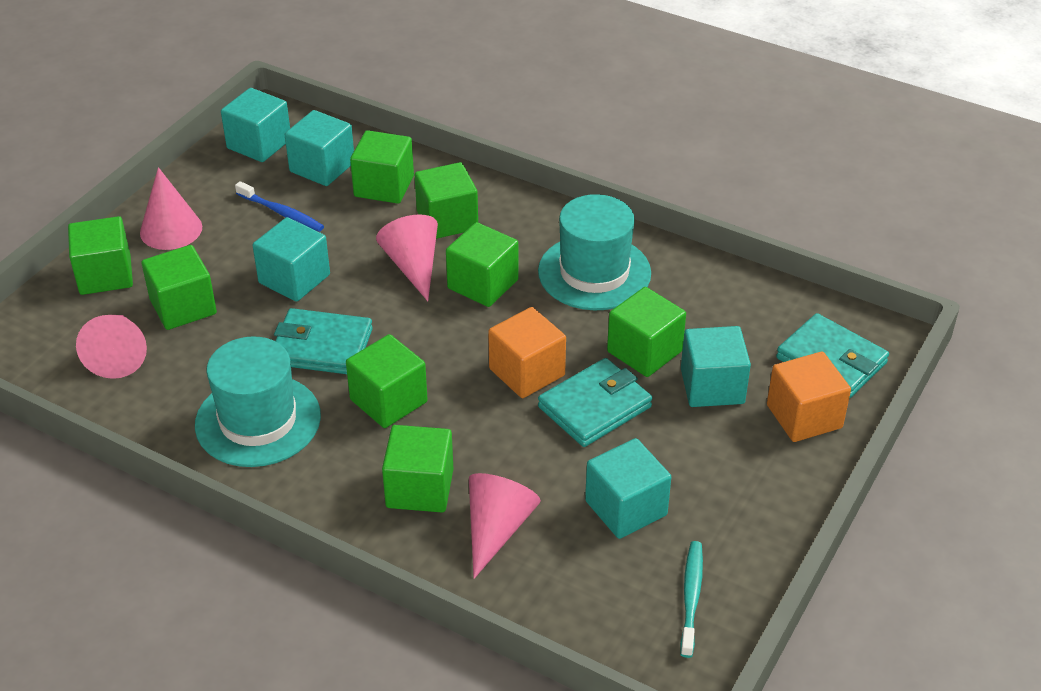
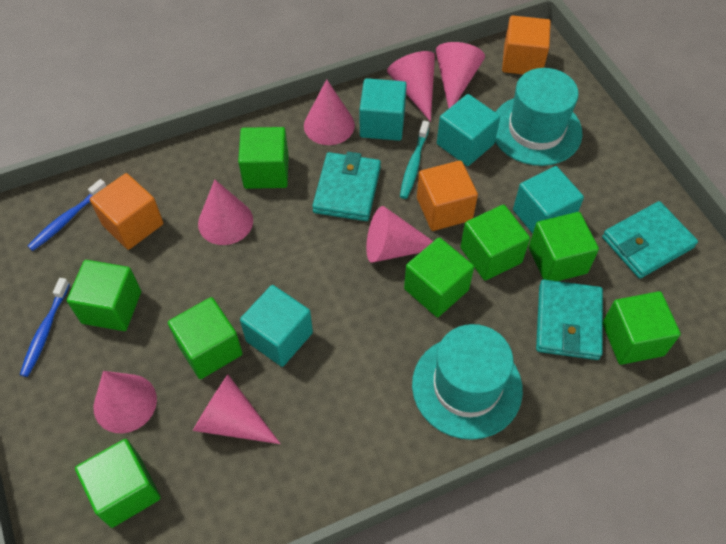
blue toothbrush: [235,181,324,232] = 1 -> [20,278,70,377] [27,179,106,251] = 2
orange cube: [488,307,566,398] [767,352,851,442] = 2 -> [90,173,163,250] [417,160,478,231] [502,15,551,74] = 3
pink cone: [76,315,147,379] [140,167,202,250] [376,214,438,301] [469,473,541,579] = 4 -> [94,371,157,433] [193,374,281,444] [198,179,253,245] [304,79,355,145] [366,206,433,263] [387,51,435,122] [436,42,485,108] = 7
turquoise cube: [221,88,290,162] [252,217,330,302] [285,110,354,186] [585,438,671,539] [681,326,751,407] = 5 -> [240,285,313,367] [360,78,407,141] [437,94,500,166] [513,166,584,234] = 4

